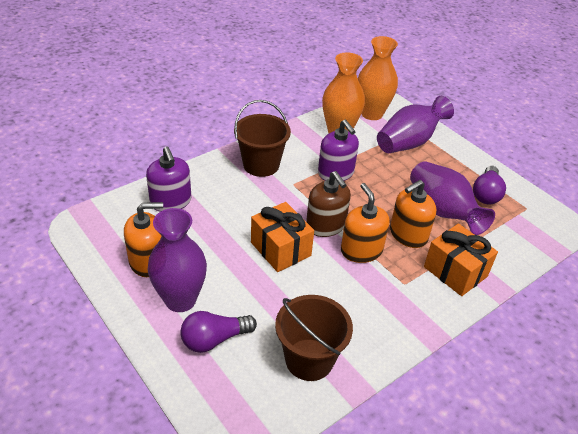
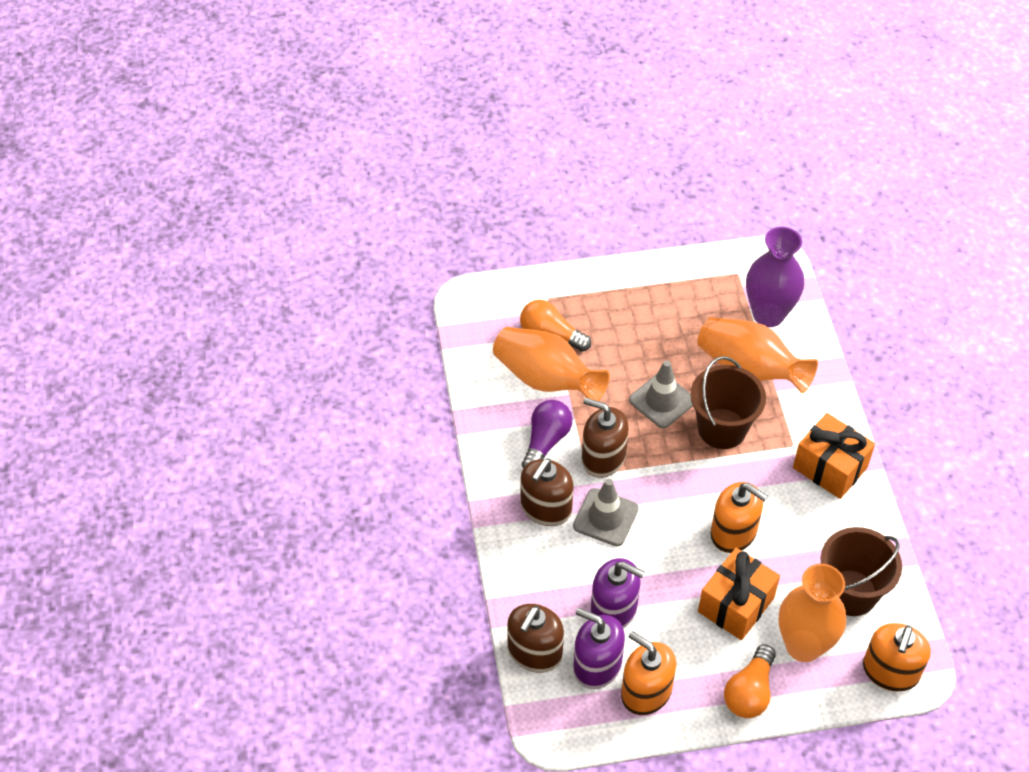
brown soap dispenser: [306,171,351,237] = 1 -> [507,604,564,673] [520,458,574,526] [582,398,629,478] = 3
grey traffic cone: none = 0 -> [573,479,639,546] [629,360,693,428] = 2
orange light bulb: none = 0 -> [520,300,591,352] [724,644,776,718] = 2
orange vase: [322,53,365,133] [358,36,398,120] = 2 -> [493,327,610,401] [697,317,818,393] [779,564,846,662] = 3
purple light bulb: [180,311,257,353] [473,166,506,204] = 2 -> [522,400,573,468] = 1
purple vase: [148,208,207,312] [377,96,454,153] [410,161,495,235] = 3 -> [746,227,804,327] = 1

